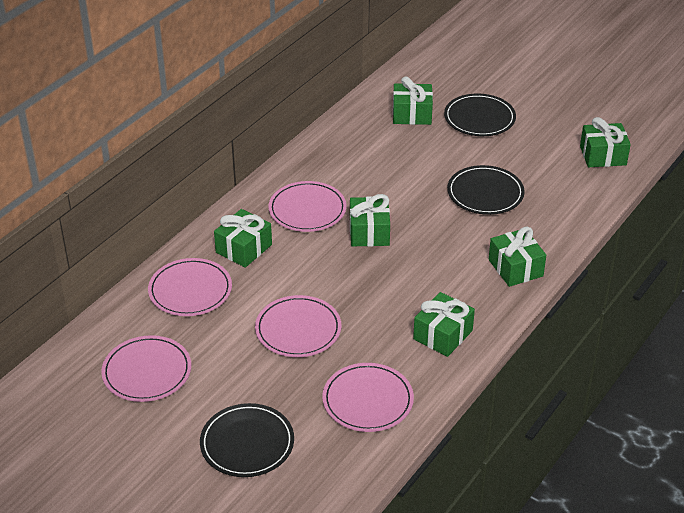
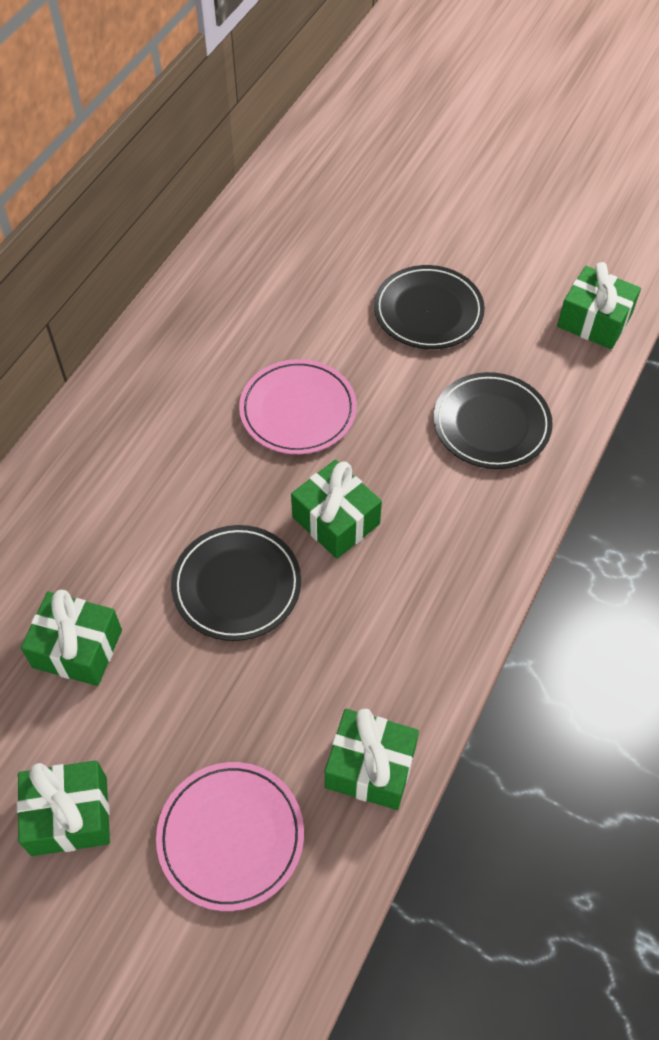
green gift: [214,209,272,268] [350,194,390,247] [393,76,433,125] [413,292,475,357] [489,227,546,287] [580,117,631,167] = 6 -> [17,760,110,856] [21,590,122,686] [291,460,382,559] [325,709,419,810] [557,262,641,349] = 5
pink plate: [101,335,191,402] [148,258,232,316] [255,295,341,357] [268,181,347,232] [322,363,414,432] = 5 -> [156,762,304,911] [239,359,357,454] = 2

